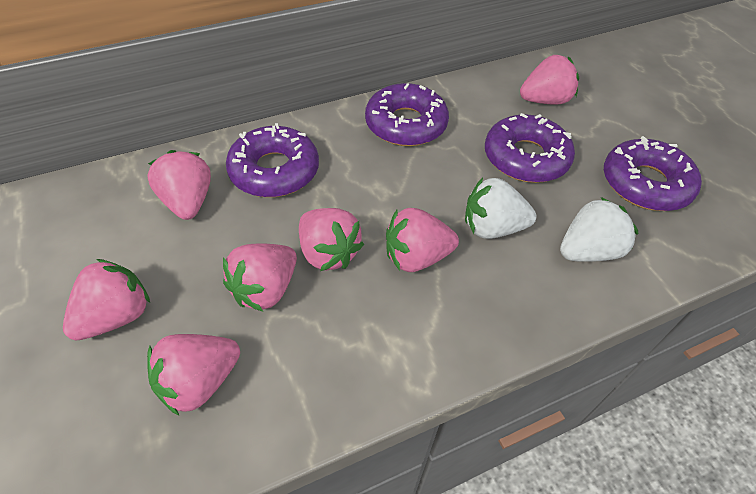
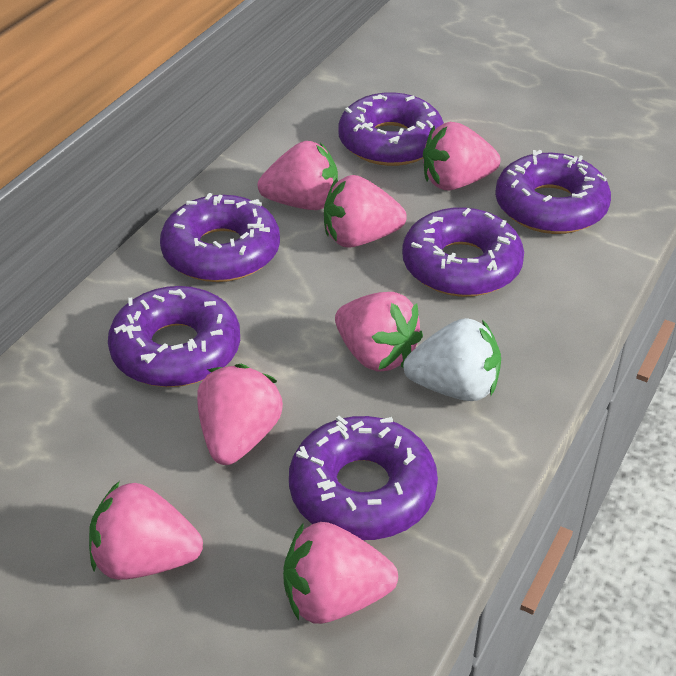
purple donut: [226,123,319,197] [365,83,449,146] [485,113,575,183] [604,136,702,211] = 4 -> [108,286,240,387] [160,193,280,282] [289,416,438,540] [338,93,444,166] [402,207,524,297] [495,150,611,234] = 6
white strawberry: [465,178,536,239] [560,197,639,262] = 2 -> [403,318,501,401] = 1

